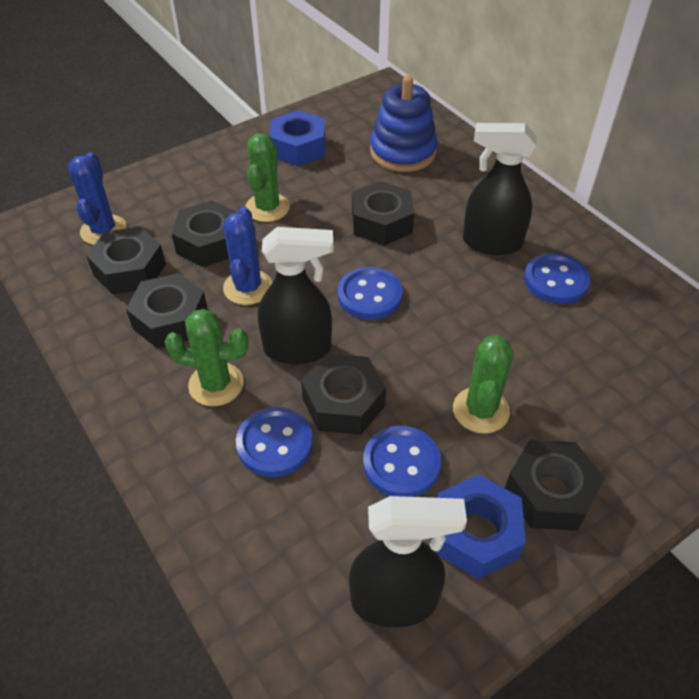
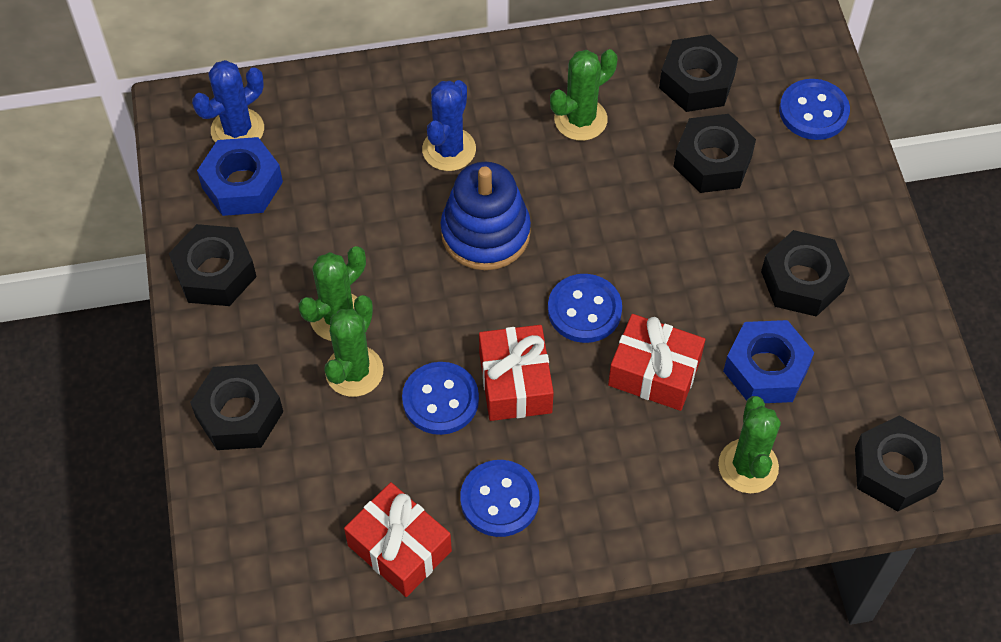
black spray bottle: [258,227,334,365] [349,496,467,628] [463,123,537,255] = 3 -> none = 0
green cactus: [165,309,249,406] [245,133,290,222] [453,335,513,434] = 3 -> [298,246,366,341] [324,295,384,397] [550,49,618,141] [718,396,781,493] = 4
red gift: none = 0 -> [344,482,452,597] [479,325,554,421] [608,314,705,411] = 3

